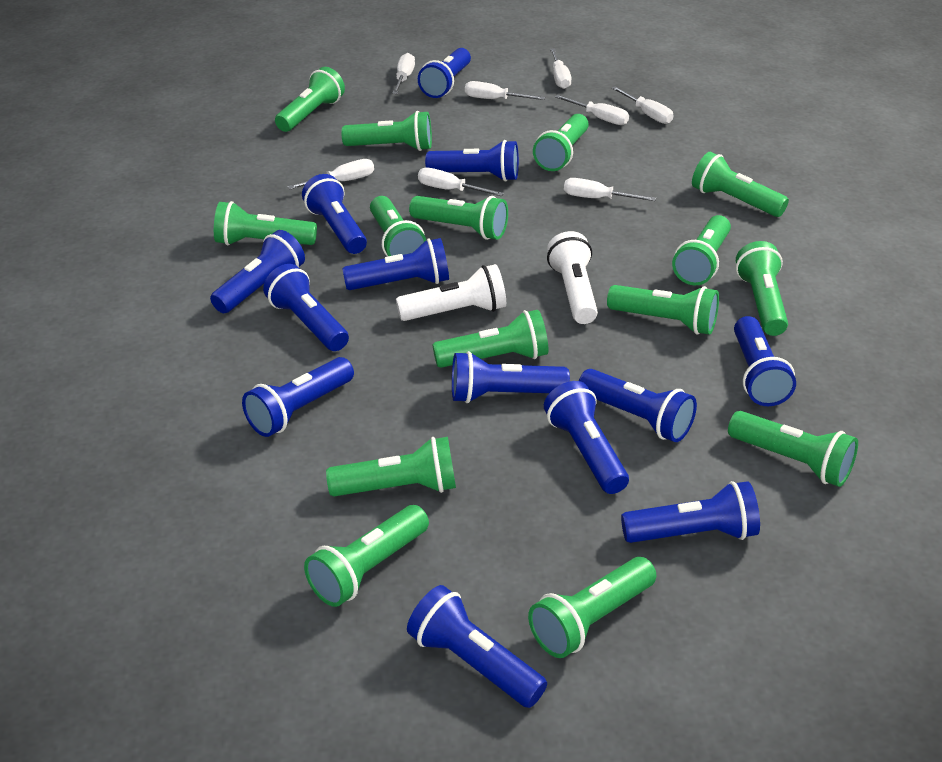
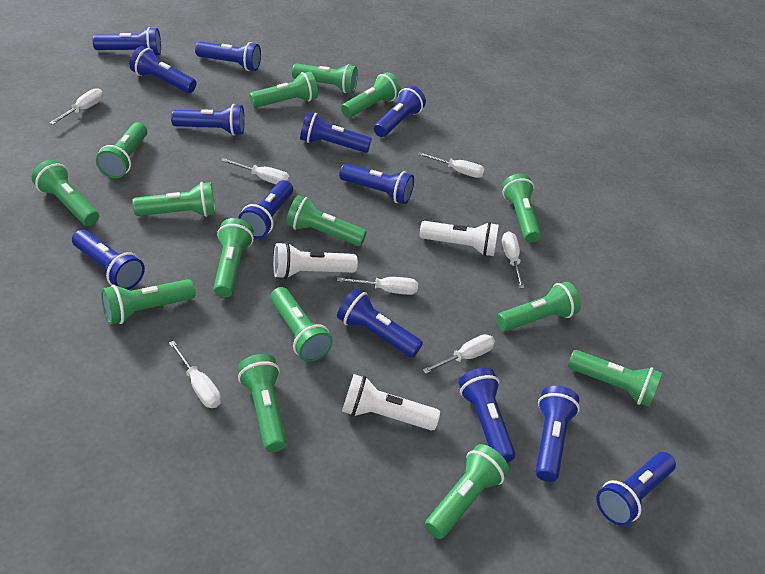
white flashlight: [396,264,506,321] [547,231,598,324] = 2 -> [273,242,358,279] [342,374,440,431] [420,221,499,256] = 3
white screwdriver: [288,159,374,189] [392,53,415,94] [418,168,504,196] [465,81,545,100] [550,48,571,89] [555,95,629,125] [564,178,656,201] [612,86,673,124] = 8 -> [50,88,103,125] [169,341,221,408] [221,158,290,184] [337,277,418,295] [418,152,485,178] [423,334,495,374] [502,232,525,289] = 7

